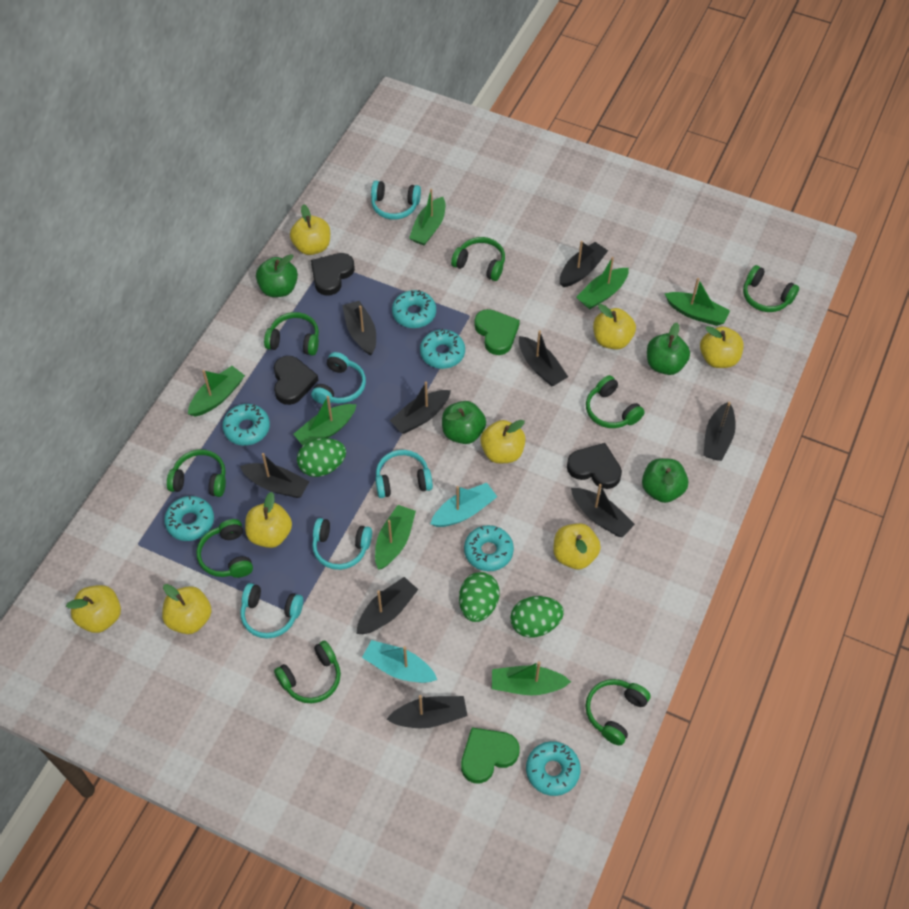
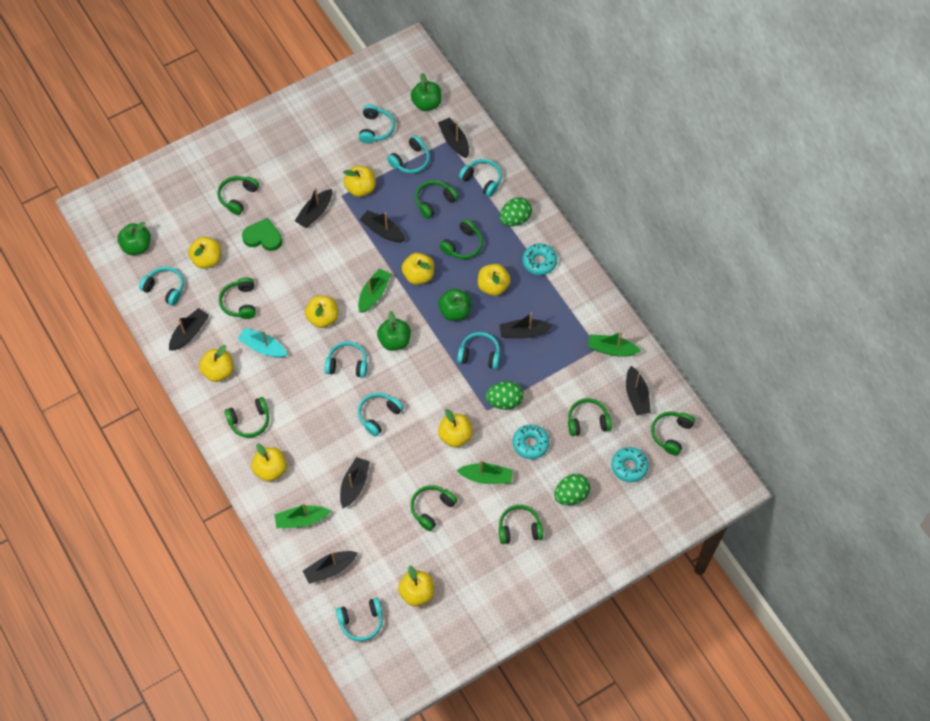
black boat: [240,453,309,498] [342,301,376,356] [356,577,419,634] [386,695,467,728] [390,382,451,434] [519,330,568,386] [560,241,608,287] [571,484,635,537] [703,402,736,461] = 9 -> [169,308,209,351] [295,187,332,228] [303,551,358,584] [340,457,370,508] [360,210,405,242] [438,118,469,158] [500,312,553,339] [626,366,651,415] = 8
black heart: [274,356,318,405] [311,253,355,296] [567,443,622,489] = 3 -> none = 0
green boat: [188,366,245,417] [293,396,357,446] [375,505,416,569] [409,189,445,245] [492,661,571,695] [576,257,629,309] [665,278,730,326] = 7 -> [274,503,331,528] [358,268,391,313] [457,460,513,484] [587,331,641,357] = 4
green headphones: [167,450,226,497] [196,519,253,578] [264,312,319,356] [274,641,341,703] [451,237,505,281] [585,679,651,746] [586,375,645,428] [743,265,799,312] = 8 -> [217,176,259,215] [219,277,256,319] [224,397,269,438] [410,485,458,531] [415,180,458,219] [440,219,483,259] [499,505,543,544] [568,398,612,436] [651,411,695,455] = 9
green heart: [461,727,519,784] [474,309,520,355] = 2 -> [242,218,282,251] = 1
turquoise boat: [362,640,437,683] [430,483,497,527] = 2 -> [238,328,287,358] = 1
turquoise donut: [164,496,214,541] [222,404,270,446] [392,290,436,328] [420,329,465,369] [464,525,514,571] [526,741,581,796] = 6 -> [513,424,549,459] [522,244,557,275] [612,447,649,482] = 3
turquoise headphones: [240,583,303,639] [311,352,366,404] [312,518,372,570] [371,181,421,220] [375,450,433,498] = 5 -> [139,267,184,306] [325,342,367,378] [336,598,383,641] [358,393,404,437] [359,105,395,144] [387,135,430,174] [457,332,500,369] [459,159,502,197] = 8
yellow apple: [66,585,121,633] [162,584,212,634] [245,492,292,548] [290,204,330,255] [481,420,526,463] [553,523,601,569] [593,304,636,349] [700,326,744,368] = 8 -> [188,237,221,269] [199,345,233,382] [251,443,287,482] [305,296,338,328] [343,166,376,197] [398,566,434,606] [402,253,434,285] [438,409,473,448] [478,264,511,296] = 9

